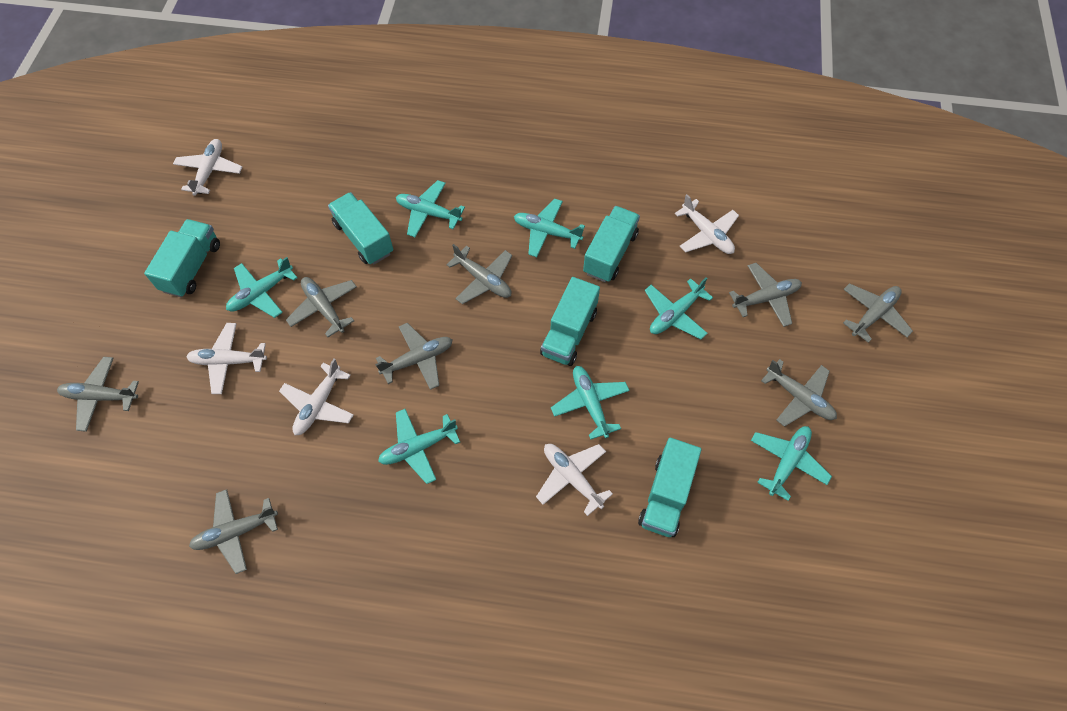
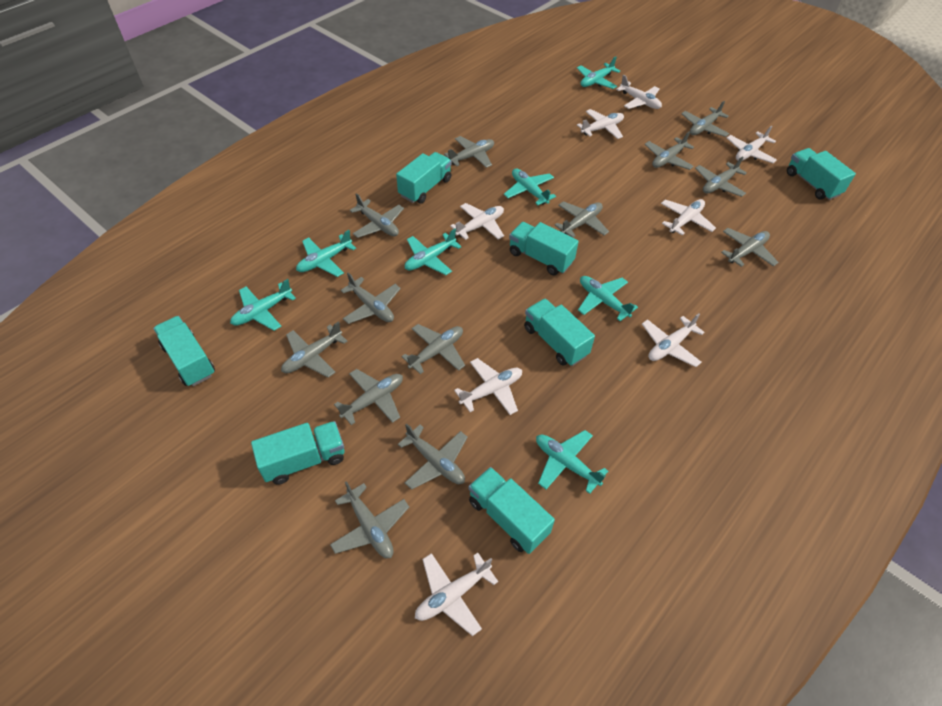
grey plane: [57,357,139,432] [189,489,278,574] [286,277,357,337] [375,323,453,390] [446,244,512,304] [729,263,802,327] [761,359,837,427] [843,283,913,343] = 8 -> [281,321,347,378] [330,481,409,558] [334,369,403,425] [341,272,401,324] [350,193,404,238] [398,423,468,490] [401,324,465,374] [444,136,494,168] [554,201,609,238] [645,131,694,170] [681,101,729,137] [695,156,747,197] [721,228,778,267] = 13
turquoise truck: [144,219,220,297] [328,192,393,264] [540,277,600,366] [583,206,640,282] [638,438,701,537] = 5 -> [153,316,215,386] [251,421,345,485] [396,152,452,204] [469,467,555,554] [509,222,579,275] [524,299,595,366] [787,148,856,200] = 7
white plane: [173,139,242,196] [186,323,267,394] [279,359,354,435] [536,444,613,516] [675,194,739,254] = 5 -> [415,553,498,636] [450,203,504,240] [454,358,522,415] [577,109,624,139] [616,75,662,109] [642,313,705,367] [661,199,716,236] [727,126,777,163] = 8

